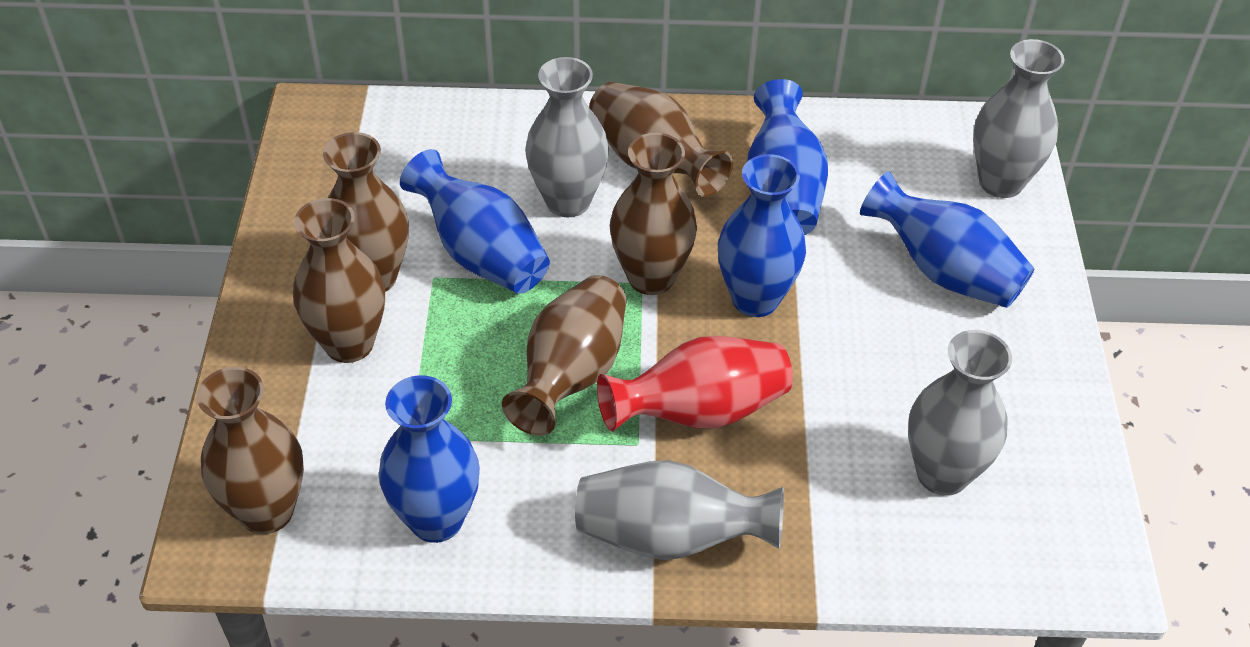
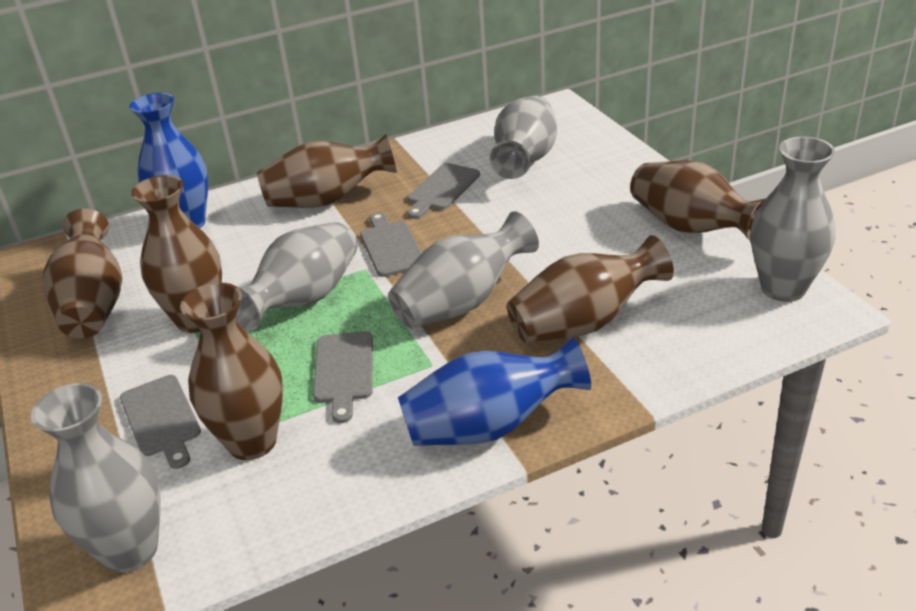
blue vase: [379,375,480,543] [400,149,550,294] [718,154,806,317] [747,79,828,235] [860,171,1035,308] = 5 -> [129,93,208,228] [398,337,591,446] = 2
grey cutting board: none = 0 -> [120,375,201,469] [313,331,373,423] [360,212,422,277] [407,163,480,219] = 4
grey vase: [525,57,609,217] [575,460,784,560] [908,330,1012,496] [973,39,1065,198] = 4 -> [31,383,161,573] [236,222,357,331] [388,211,539,328] [490,96,557,179] [751,137,836,302] = 5
red vase: [597,336,793,431] = 1 -> none = 0

